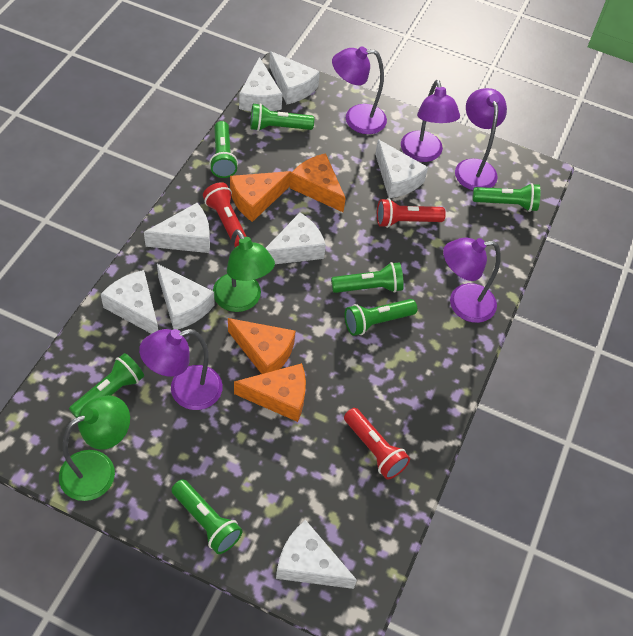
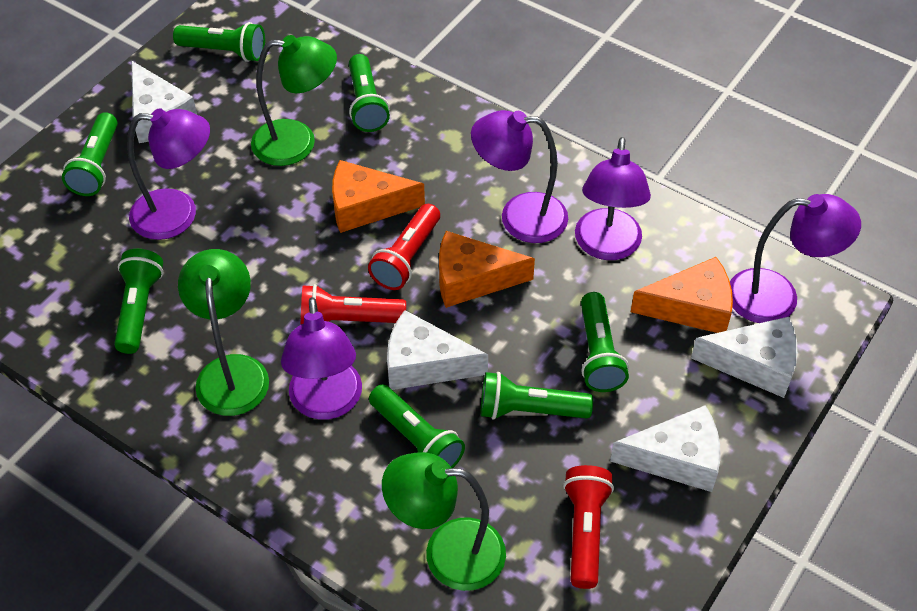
green lamp: [59,395,130,501] [213,229,275,312] = 2 -> [178,249,269,416] [251,35,337,166] [382,452,506,591] = 3
orange cheese: [228,318,295,374] [230,171,291,222] [234,363,306,422] [290,153,346,212] = 4 -> [332,160,425,233] [439,231,535,308] [631,257,733,333] = 3
white cheese: [101,270,158,334] [144,203,210,253] [157,264,215,330] [239,57,283,111] [266,212,326,264] [269,51,320,104] [276,520,357,589] [375,139,428,198] = 8 -> [131,61,197,143] [387,310,488,390] [610,405,720,492] [691,317,798,398] = 4

